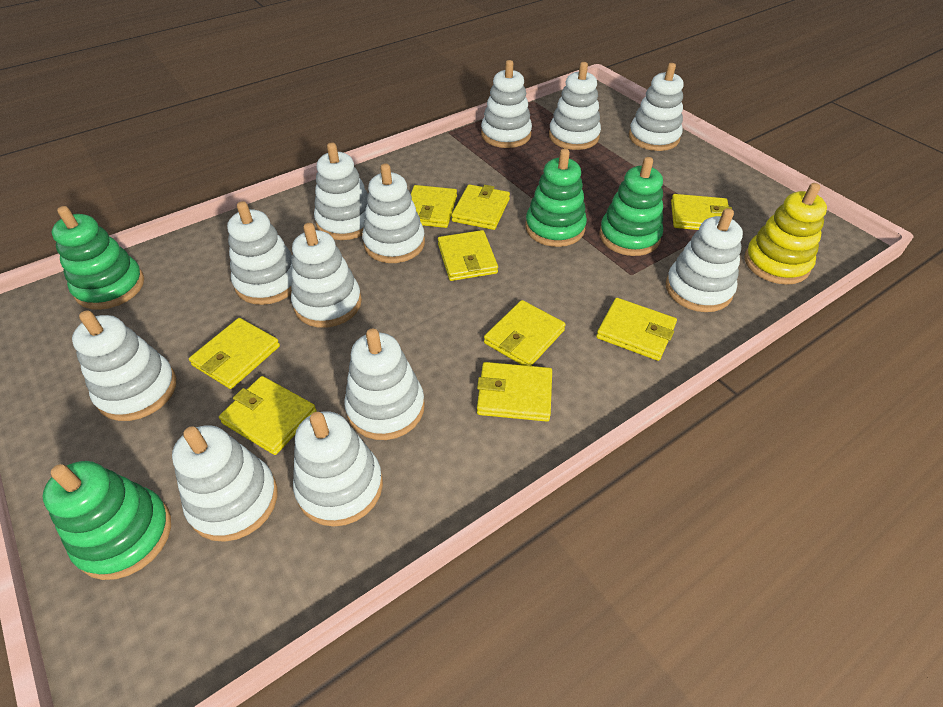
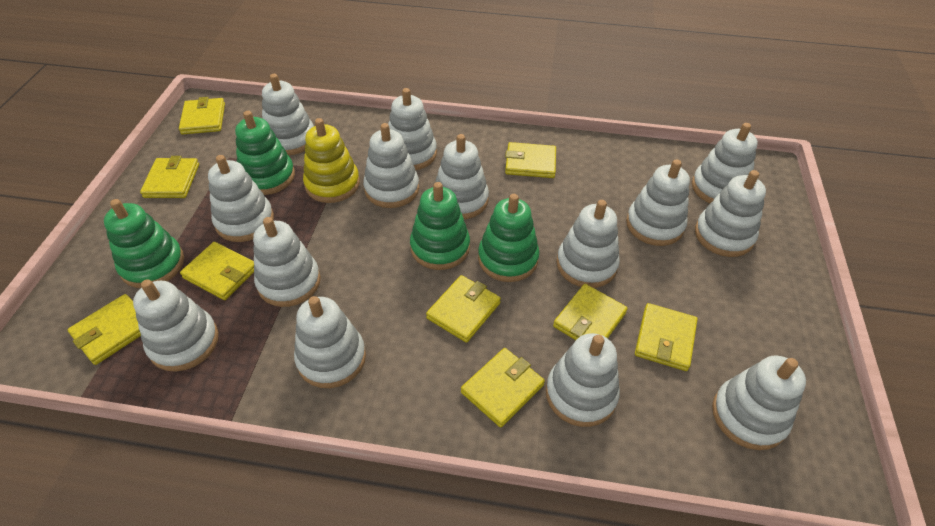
white stacking toy: [72,310,176,421] [172,425,278,542] [227,201,293,305] [291,223,362,328] [293,411,383,527] [314,143,368,240] [344,328,425,440] [362,163,425,263] [481,60,532,148] [549,62,601,150] [629,63,684,151] [666,208,743,312] = 12 -> [133,279,218,372] [208,155,274,242] [253,217,321,307] [262,74,314,155] [294,296,366,388] [363,123,419,208] [388,88,437,170] [435,134,489,219] [546,333,620,427] [557,200,620,288] [626,159,690,246] [692,123,758,203] [695,170,766,257] [712,356,806,450] = 14

